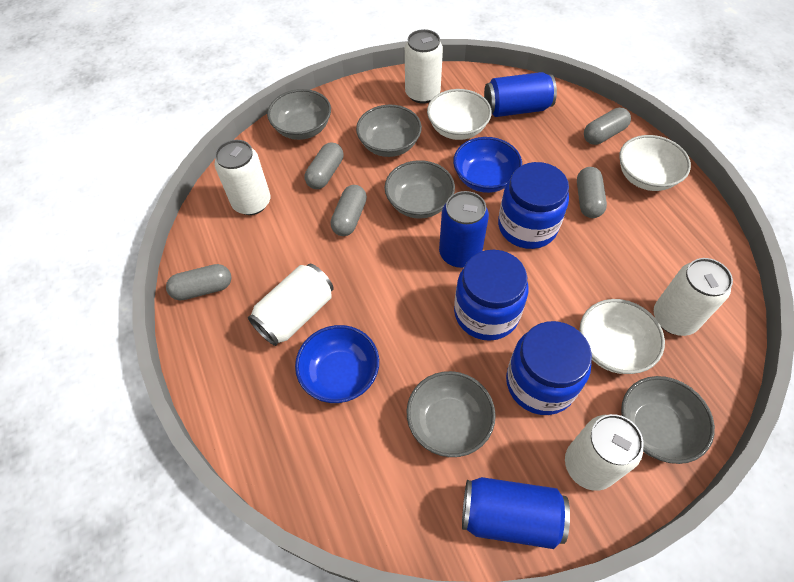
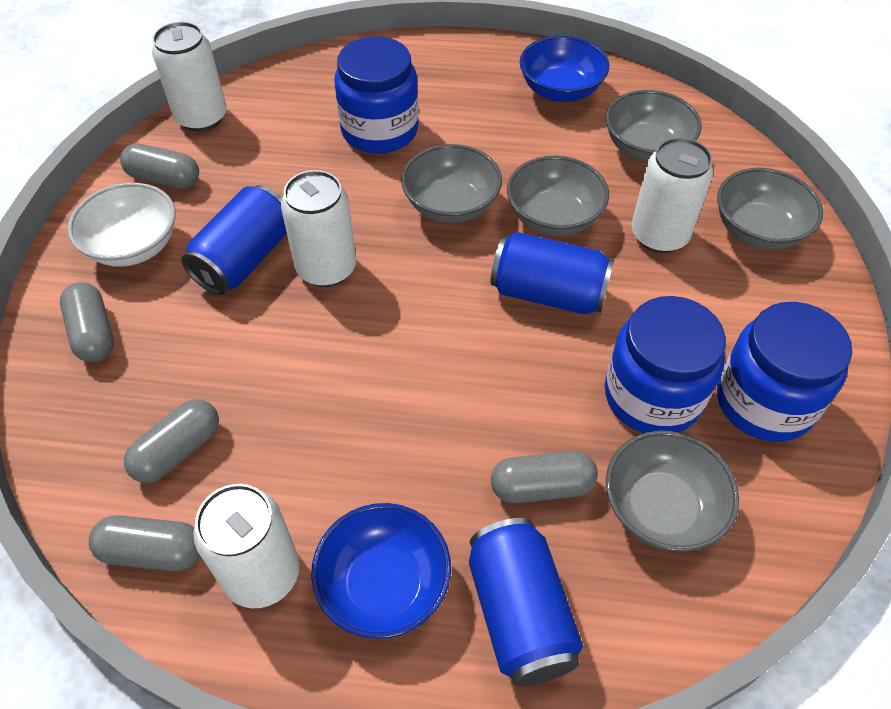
white bowl: [427,89,492,140] [580,299,665,374] [619,135,691,191] = 3 -> [68,183,175,267] = 1
white can: [214,140,270,215] [248,264,333,346] [405,29,443,104] [565,414,644,491] [654,258,733,336] = 5 -> [152,22,227,132] [193,484,300,608] [281,170,356,287] [632,137,713,253] = 4

